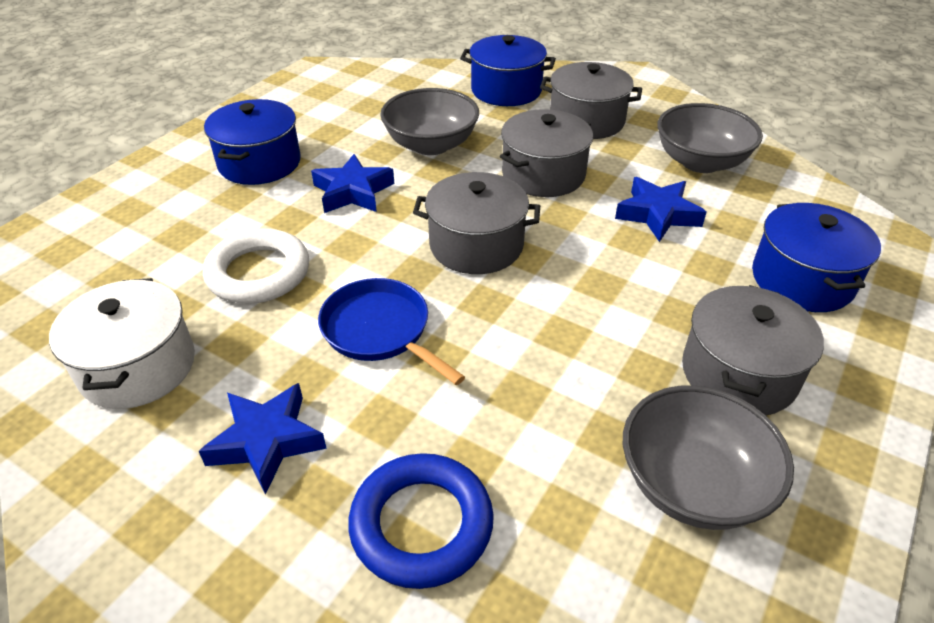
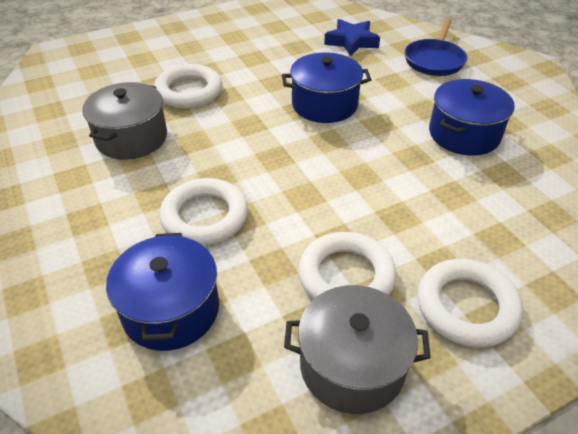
blue ring: [348,453,494,589] = 1 -> none = 0
blue star: [199,383,327,495] [311,154,394,213] [615,177,706,242] = 3 -> [324,19,380,56] = 1
grey bowl: [380,88,479,155] [623,385,794,530] [657,103,763,173] = 3 -> none = 0
grey pot: [413,172,540,274] [500,109,593,197] [540,62,642,139] [682,285,824,416] = 4 -> [82,82,167,160] [284,285,431,414] = 2
white pot: [49,278,195,409] = 1 -> none = 0
white ring: [203,228,309,304] = 1 -> [154,64,222,108] [160,178,248,246] [298,232,396,300] [417,259,523,348] = 4

